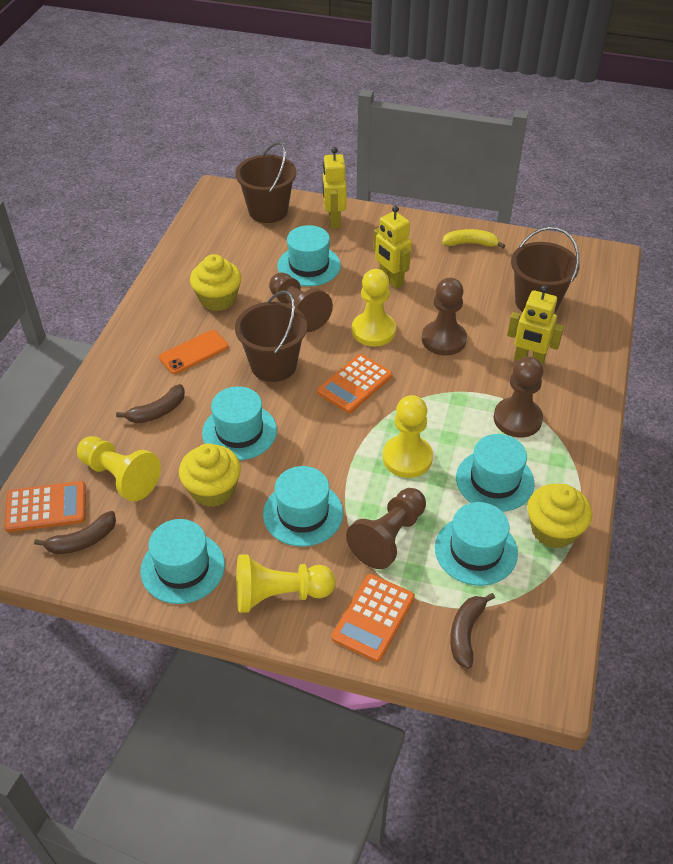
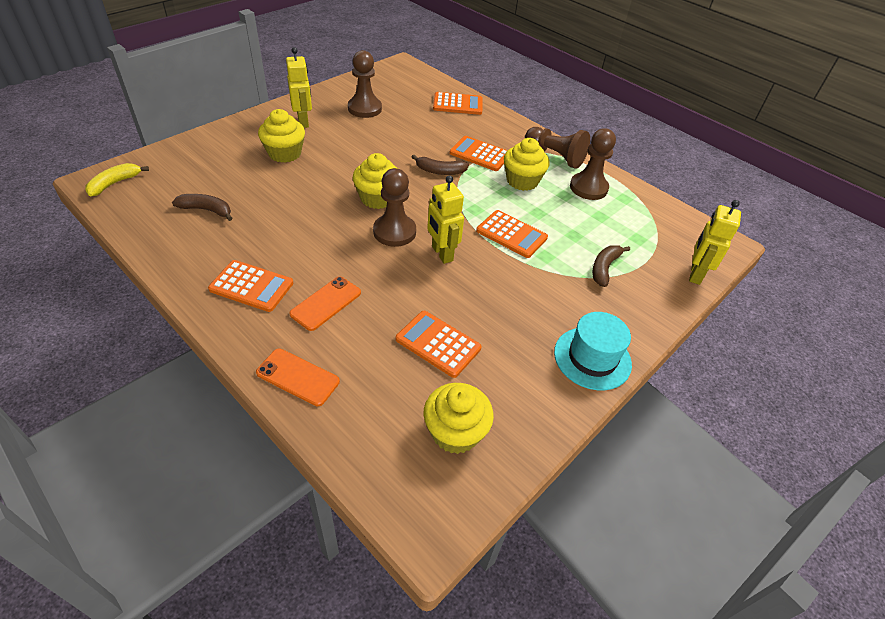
brown bucket: [235,142,296,223] [235,290,307,382] [511,227,580,313] = 3 -> none = 0
orange calculator: [4,481,86,532] [317,354,393,413] [331,574,415,662] = 3 -> [208,260,293,312] [395,311,482,378] [433,92,483,115] [450,136,508,171] [476,210,548,258] = 5
orange phone: [159,330,229,374] = 1 -> [256,349,340,406] [289,277,361,331] = 2
turquoise hat: [140,519,225,604] [202,386,277,460] [263,466,343,547] [277,225,341,286] [435,502,518,586] [456,434,535,512] = 6 -> [554,312,632,390] = 1
yellow cupcake: [179,444,241,507] [190,254,241,311] [527,484,592,549] = 3 -> [258,109,305,163] [353,153,397,209] [423,383,494,454] [504,138,550,191] = 4
yellow pawn: [77,436,161,502] [236,554,335,613] [352,269,396,346] [383,395,433,478] = 4 -> none = 0

